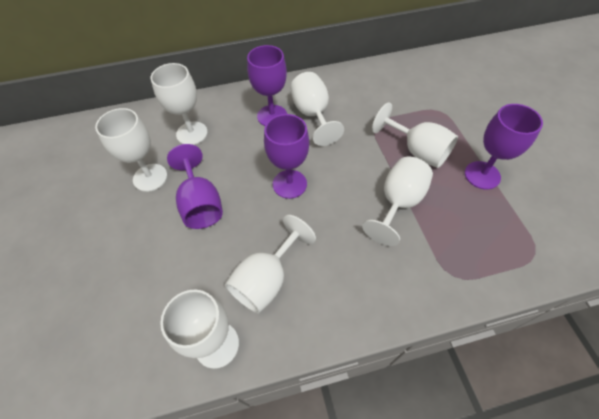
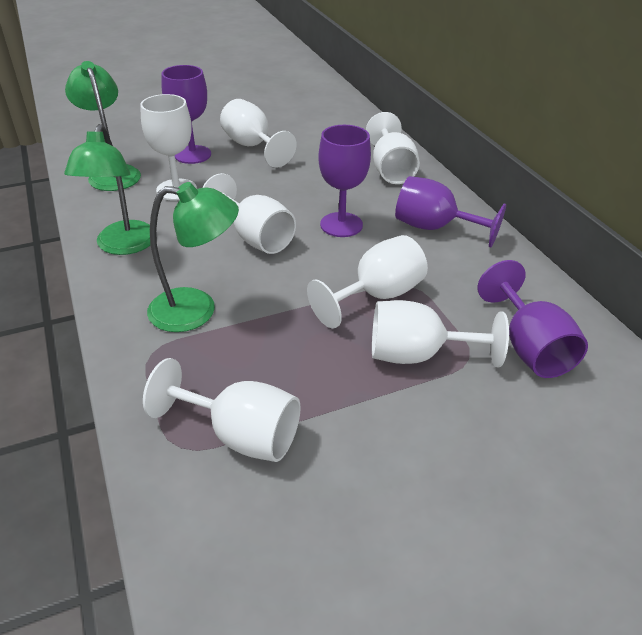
green lamp: none = 0 -> [64,124,157,255] [65,61,141,191] [147,182,239,332] = 3

